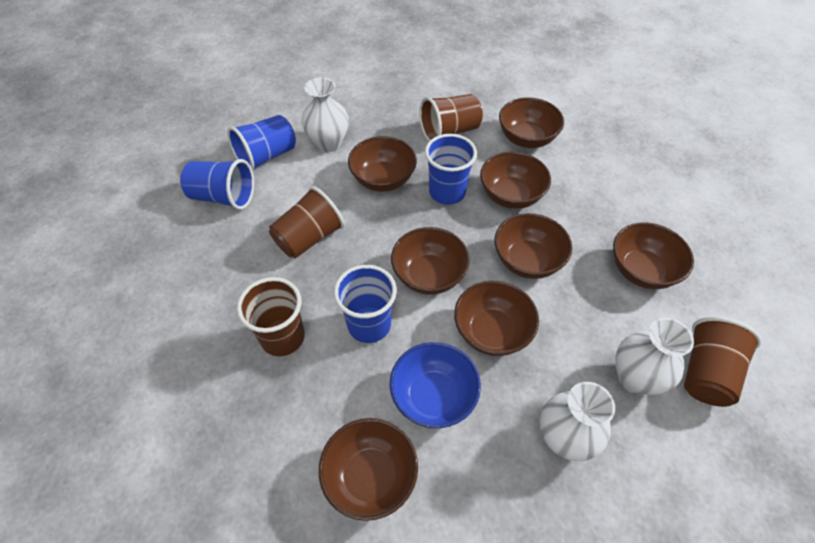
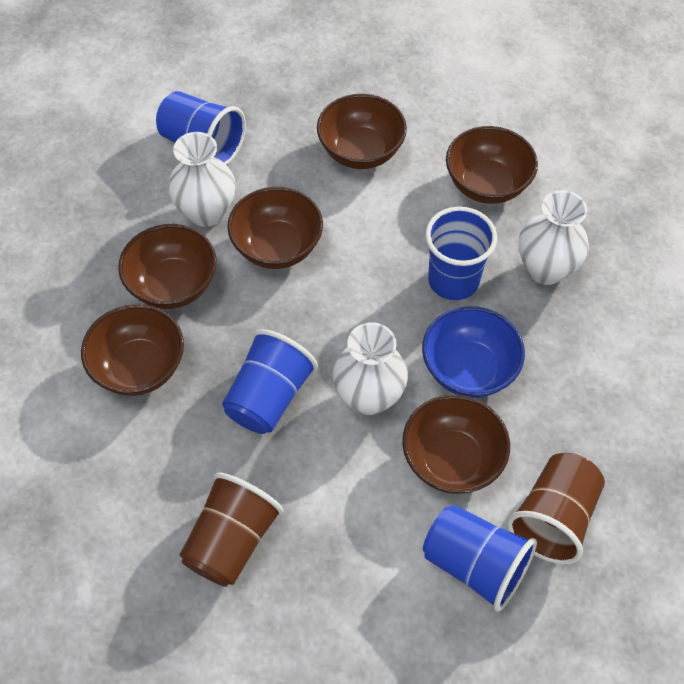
brown bowl: [319,418,418,521] [348,136,417,192] [391,227,470,295] [454,281,539,356] [480,151,551,209] [494,213,572,279] [499,97,564,148] [613,223,694,289] = 8 -> [81,304,184,396] [118,224,217,309] [227,187,323,269] [317,94,407,169] [402,394,510,494] [446,126,538,204] = 6
brown cup: [237,277,305,356] [269,186,345,258] [419,94,483,141] [684,317,761,407] = 4 -> [180,473,283,587] [507,453,605,564] = 2

